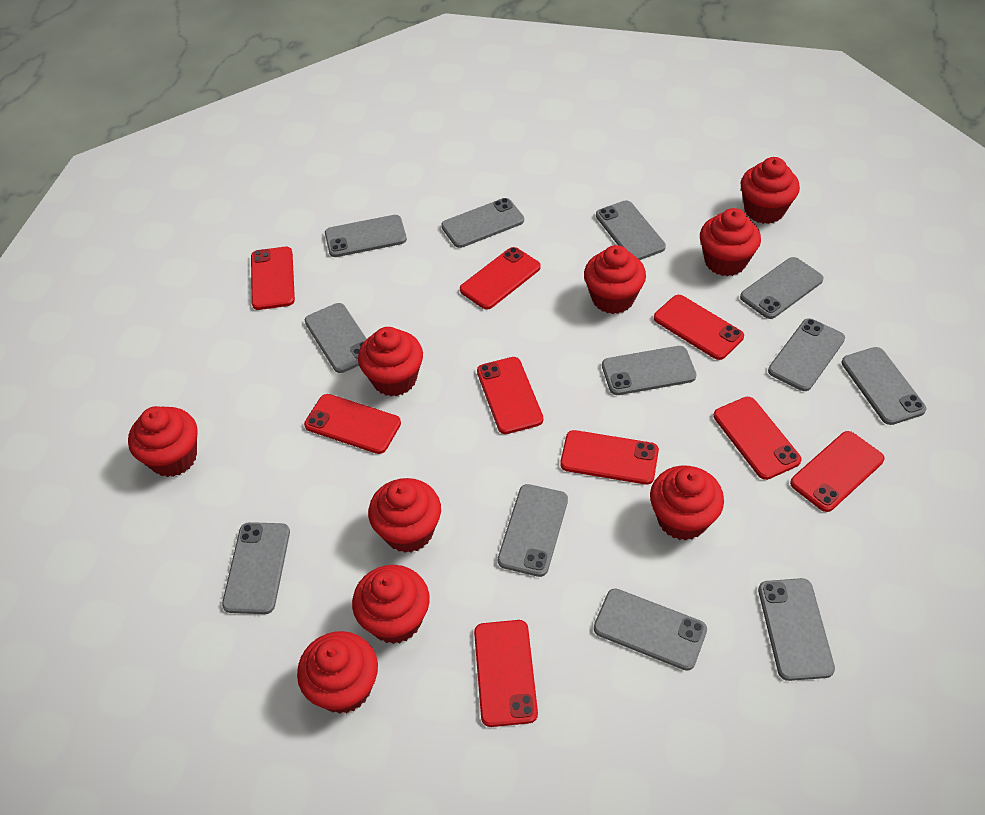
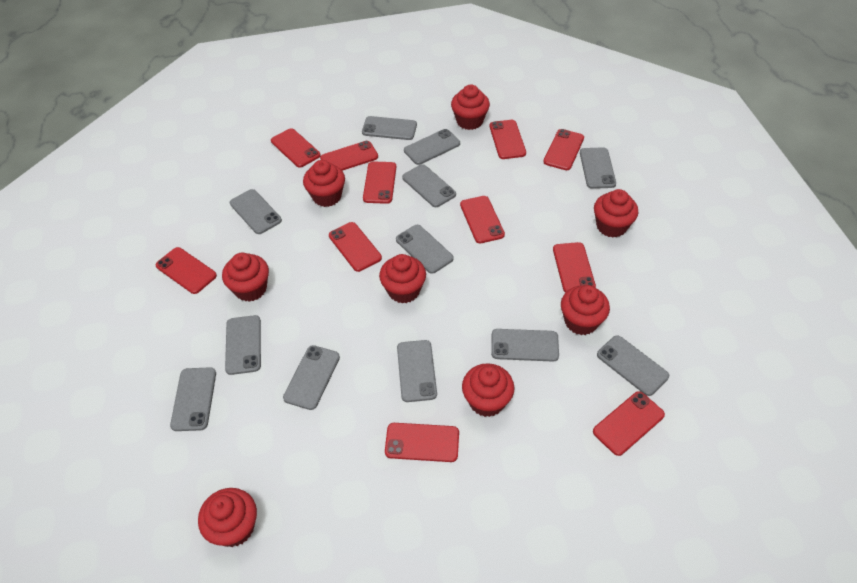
red cupcake: [128,406,198,477] [297,631,378,714] [352,565,430,644] [358,327,423,396] [368,478,441,553] [584,245,646,314] [650,466,724,540] [700,208,761,276] [740,157,800,224] = 9 -> [198,488,257,547] [222,253,269,302] [303,160,345,207] [379,254,426,303] [451,85,490,130] [462,363,515,417] [561,285,610,335] [594,189,638,238] = 8
red phone: [251,247,295,310] [304,394,401,454] [460,247,541,310] [474,620,538,727] [477,357,543,434] [560,430,659,485] [654,295,744,360] [714,397,801,480] [790,431,884,512] = 9 -> [155,247,217,294] [271,128,321,168] [320,141,378,171] [329,222,382,272] [363,161,396,204] [385,423,459,462] [460,196,505,243] [490,120,526,159] [544,129,584,170] [553,242,596,293] [593,391,665,456] = 11

